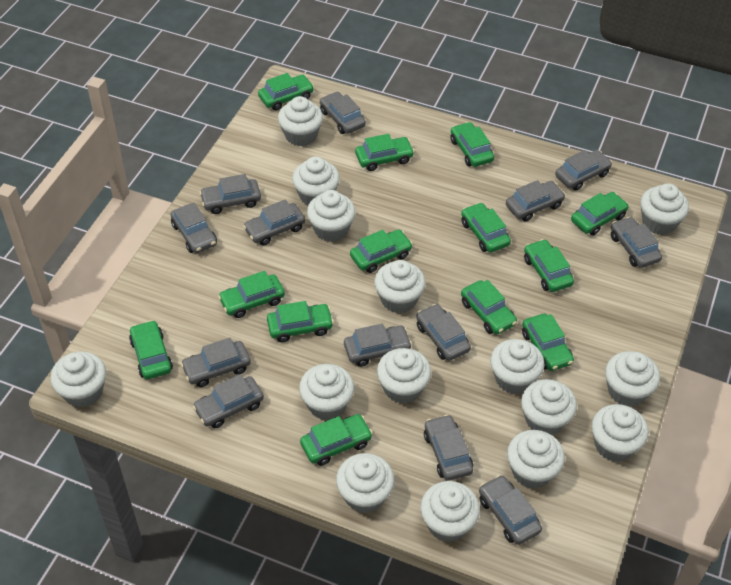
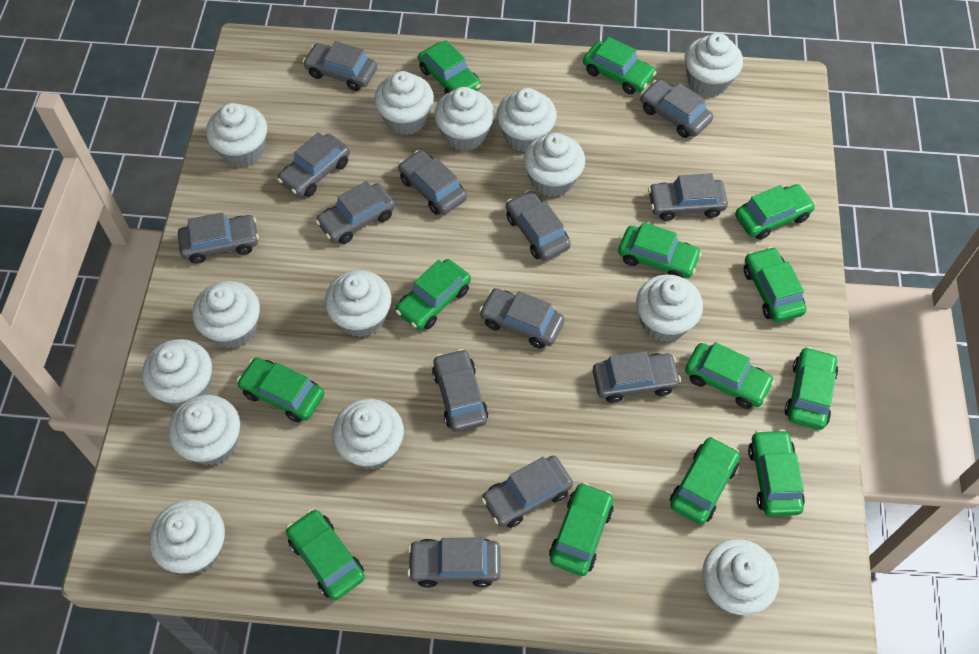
white cupcake: [50,352,106,408] [278,96,323,146] [292,157,340,205] [299,364,354,420] [307,190,355,242] [336,453,394,513] [374,260,426,313] [377,348,431,404] [420,481,480,542] [490,339,545,394] [507,430,565,489] [521,379,577,435] [592,404,648,462] [605,351,660,407] [640,183,689,235] = 15 -> [142,339,212,407] [149,500,225,574] [168,395,240,466] [192,281,260,348] [206,103,267,167] [325,270,391,338] [332,399,404,470] [374,71,434,135] [434,87,494,151] [496,88,557,152] [523,133,585,197] [636,275,703,342] [684,33,743,97] [702,539,779,615] = 14

